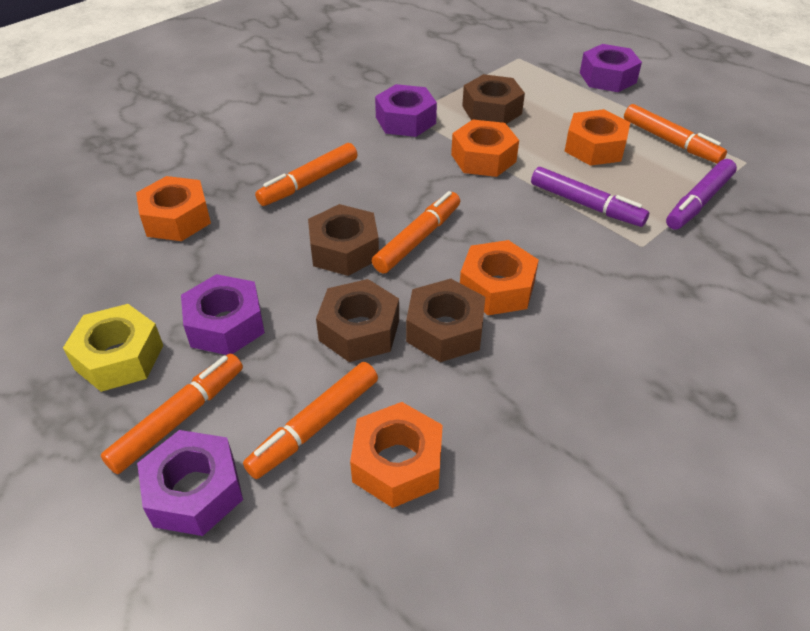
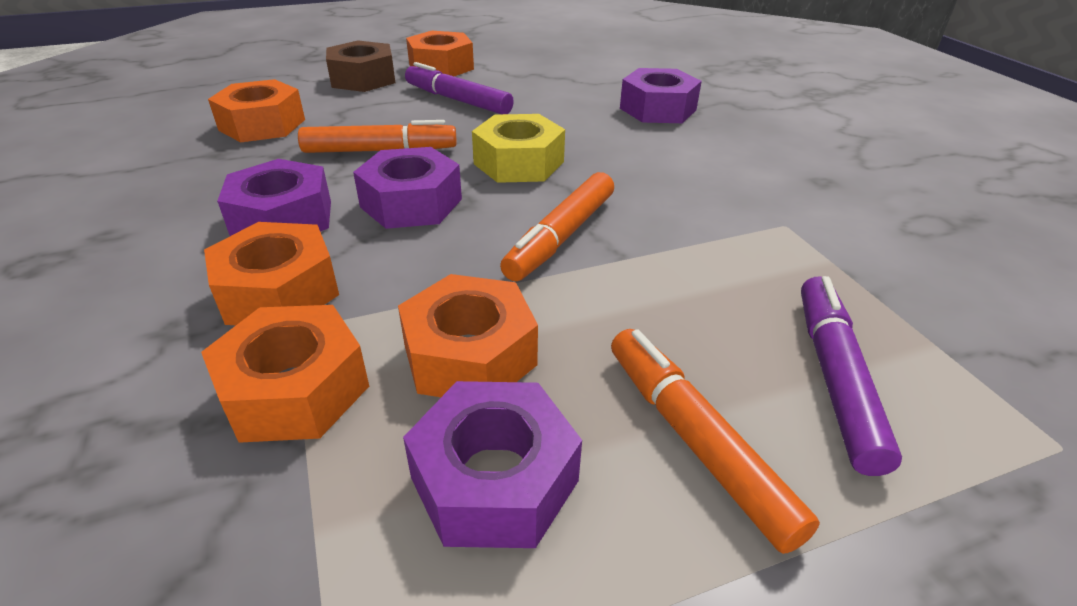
brown nut: [308,204,379,276] [316,279,399,362] [406,279,485,362] [462,74,525,124] = 4 -> [326,41,395,92] = 1
orange marker: [100,354,243,474] [243,362,378,479] [255,143,358,206] [372,191,460,273] [624,104,727,164] = 5 -> [298,120,457,153] [500,172,614,281] [611,329,820,554] = 3

